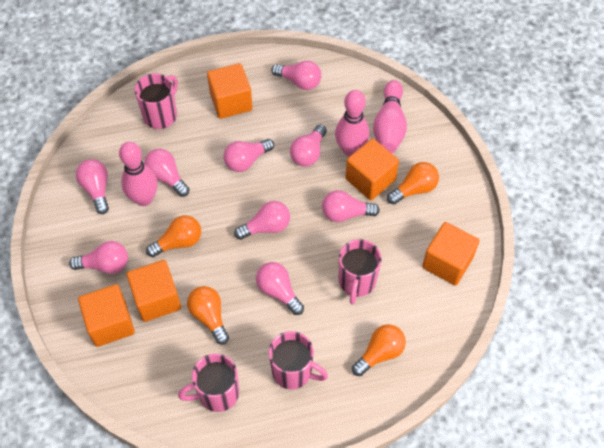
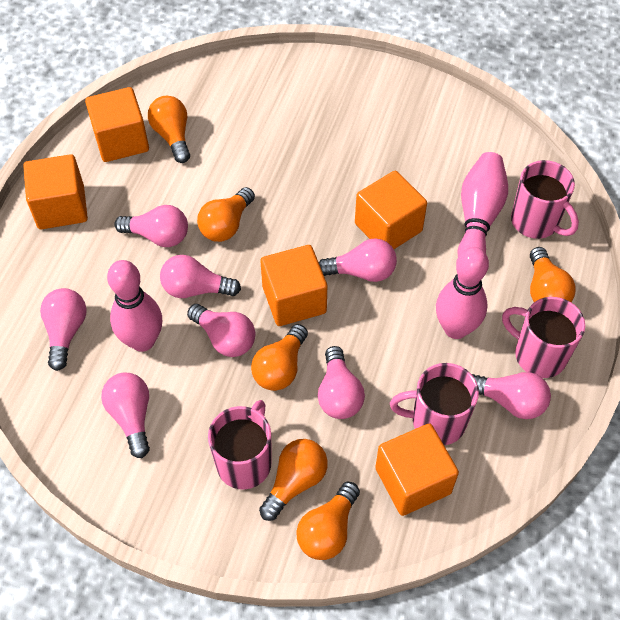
orange light bulb: [146,215,201,257] [187,286,229,345] [352,324,406,376] [387,162,439,204] = 4 -> [148,96,190,163] [197,187,255,242] [251,324,308,391] [259,439,328,521] [296,482,360,560] [530,247,576,302] = 6
pink light bulb: [69,241,128,274] [76,159,109,214] [144,149,190,197] [223,139,274,172] [234,201,290,240] [256,262,304,315] [271,61,321,90] [290,124,327,166] [322,190,380,222] = 9 -> [40,288,87,371] [101,373,150,458] [114,205,188,247] [160,255,241,298] [187,304,255,357] [318,346,365,419] [319,238,397,282] [472,372,551,419] = 8

